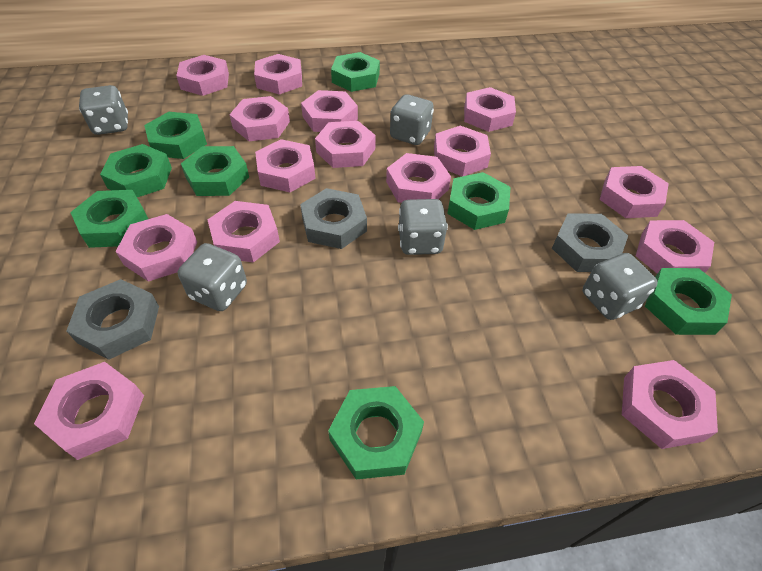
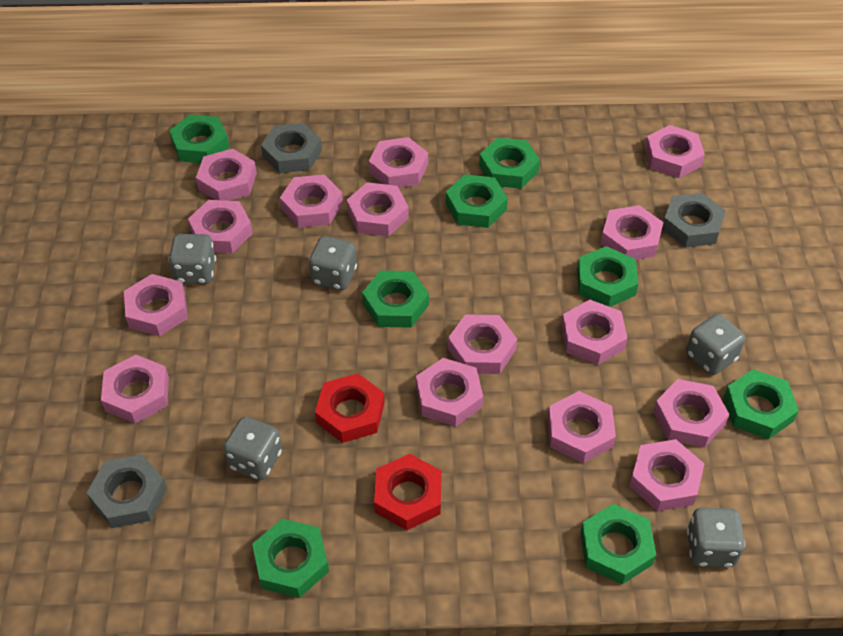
red nut: none = 0 -> [315,373,385,443] [374,454,442,530] = 2

